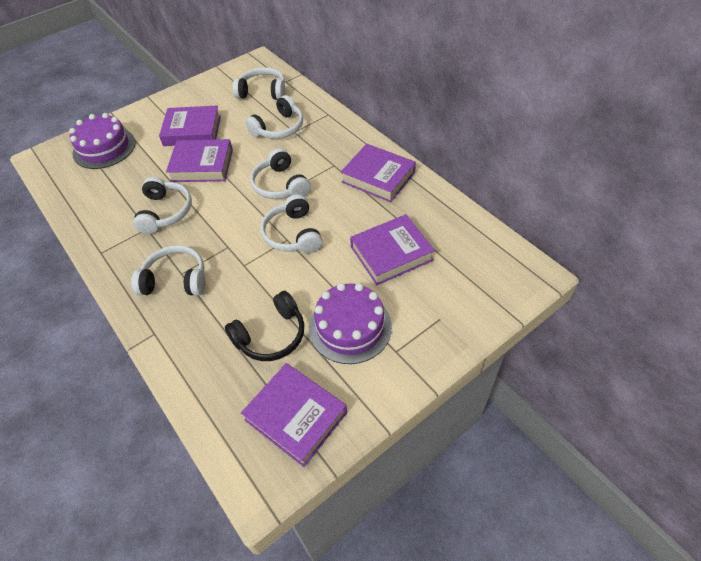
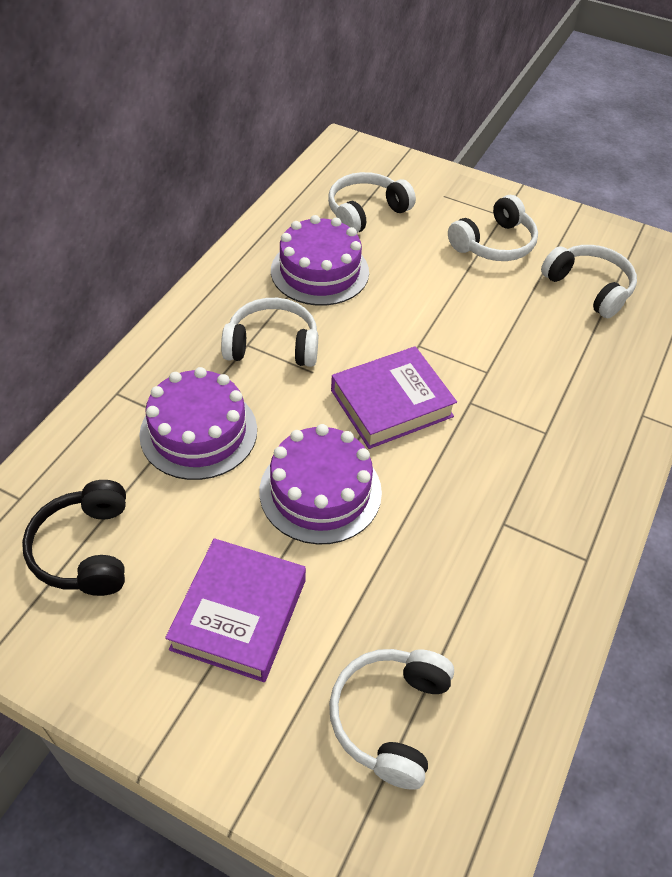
purple book: [159,105,221,146] [166,139,233,182] [241,363,347,467] [341,144,416,202] [350,214,435,285] = 5 -> [165,538,306,682] [331,346,457,449] = 2
purple cake: [69,113,136,169] [309,283,392,364] = 2 -> [139,367,257,480] [260,424,382,545] [271,215,369,306] = 3
white headphones: [131,245,205,296] [133,177,192,234] [233,67,285,100] [245,95,303,139] [250,148,310,199] [260,194,322,253] = 6 -> [221,298,318,367] [328,172,416,233] [329,649,454,790] [448,195,538,261] [541,245,637,318] = 5

